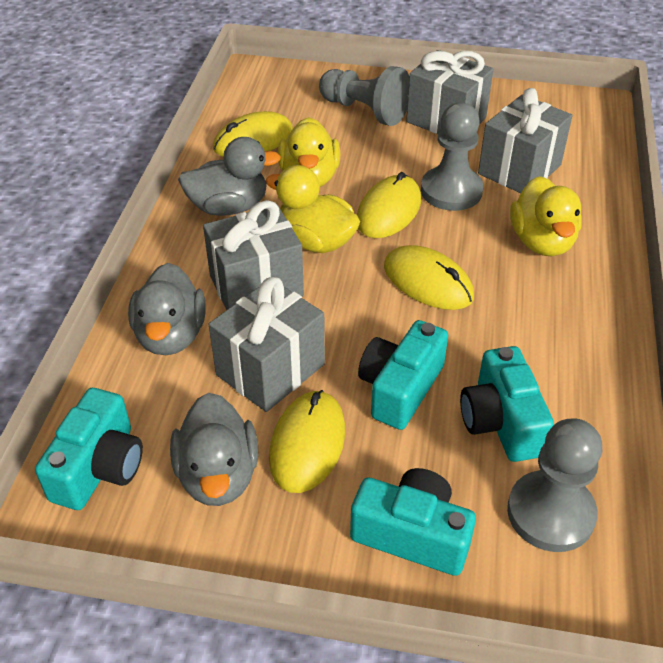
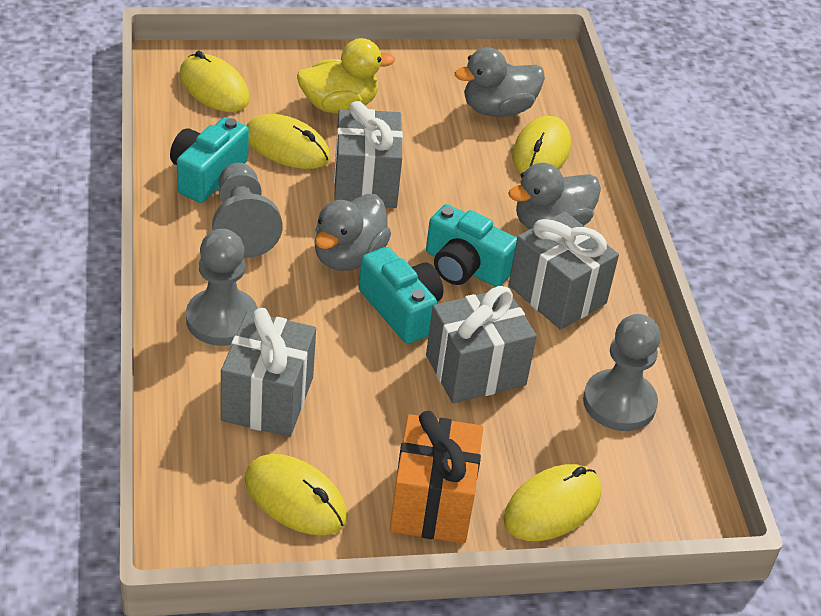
orange gift: none = 0 -> [390,411,483,544] = 1
turquoise camera: [35,388,143,510] [350,468,476,576] [358,320,448,430] [460,346,554,462] = 4 -> [170,117,249,203] [359,247,443,344] [426,204,517,287] = 3
yellow duck: [266,165,360,253] [278,117,340,187] [510,176,582,256] = 3 -> [297,38,395,113] = 1
yellow mouse: [213,111,293,157] [269,390,345,493] [357,172,421,238] [384,245,474,310] = 4 -> [179,51,249,112] [245,454,347,535] [246,114,330,169] [503,464,601,541] [512,116,571,173] = 5

